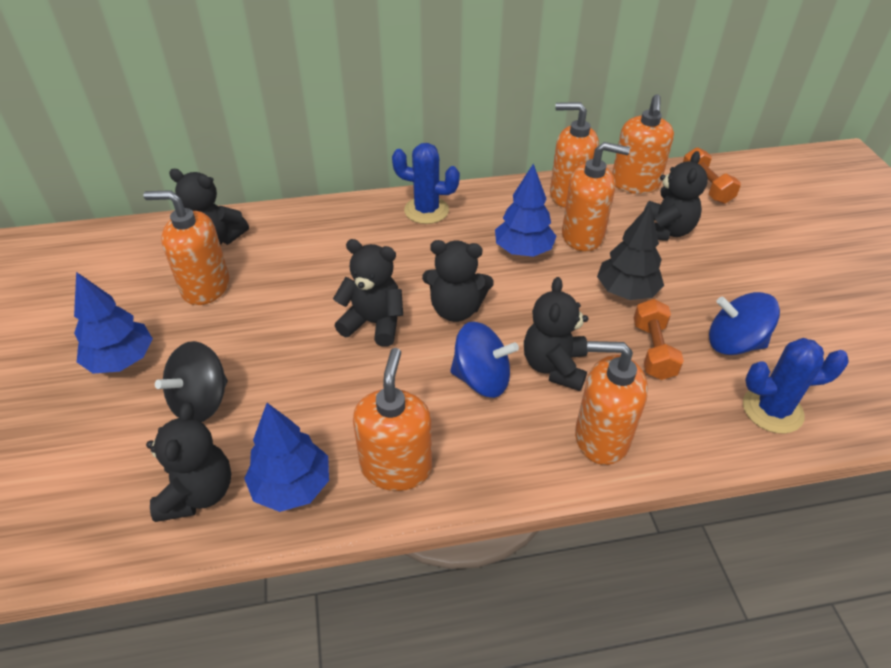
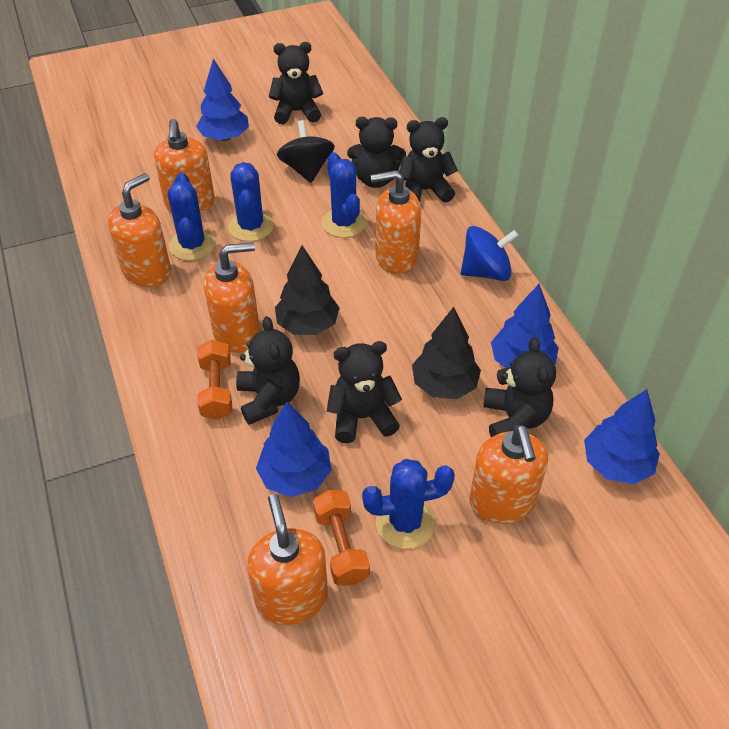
black tree: [597,204,664,300] = 1 -> [275,246,340,335] [412,307,481,399] = 2
blue cactus: [392,143,460,224] [743,338,849,434] = 2 -> [168,173,216,261] [228,162,274,241] [322,152,367,238] [362,459,455,549] = 4
blue spinning top: [450,322,519,398] [709,292,780,355] = 2 -> [461,226,518,281] = 1
blue tree: [74,272,153,374] [244,403,329,512] [495,164,557,257] = 3 -> [196,58,249,141] [256,402,331,497] [491,284,559,368] [584,389,660,484] = 4

